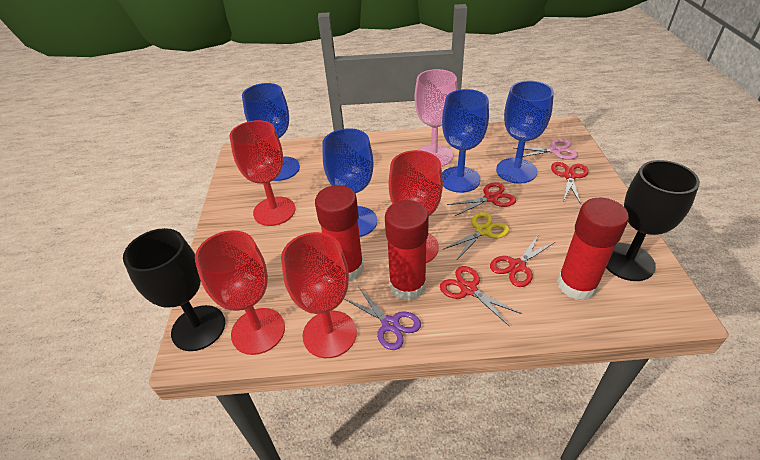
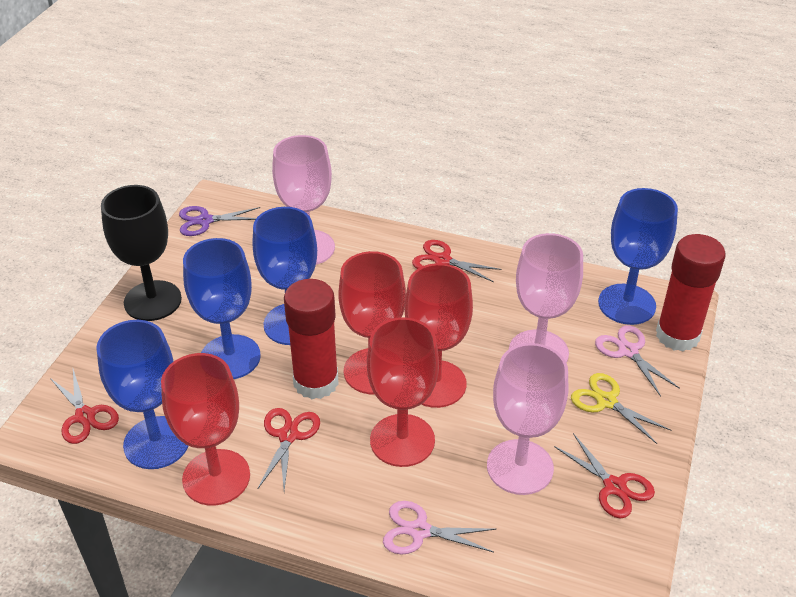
black goblet: [123,228,225,351] [606,160,700,281] = 2 -> [101,185,182,321] = 1
pink goblet: [415,69,458,167] = 1 -> [272,135,335,265] [487,343,568,495] [509,233,583,363] = 3
pink scissors: [514,139,578,160] = 1 -> [383,501,497,555] [595,325,680,397] = 2
red glue stick: [315,185,364,282] [385,200,429,301] [557,198,629,300] = 3 -> [284,279,339,399] [656,234,725,352] = 2

